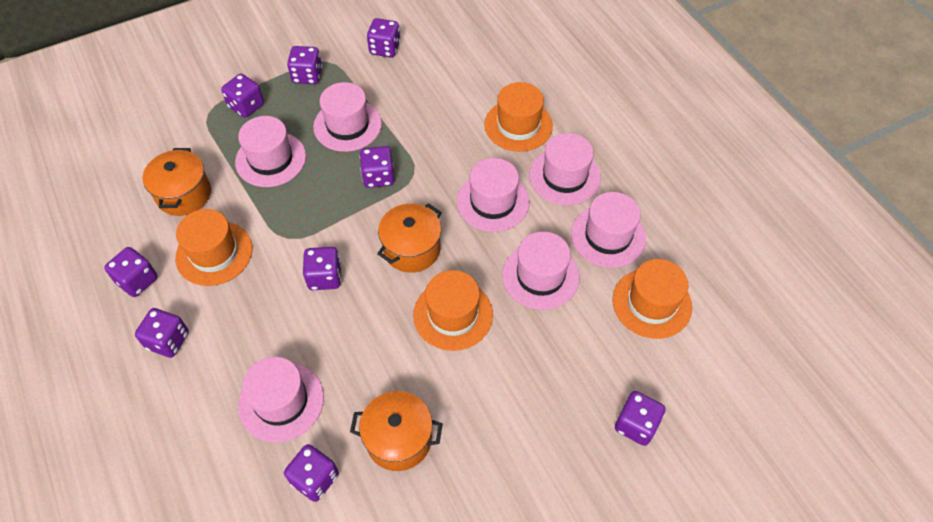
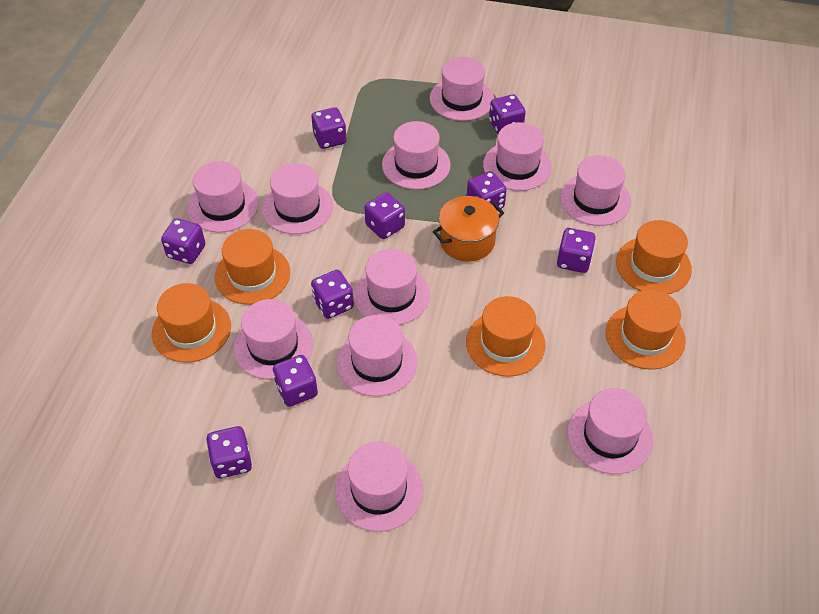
orange hat: [175,209,252,286] [413,270,493,351] [484,82,553,152] [612,259,692,339] = 4 -> [152,283,231,362] [215,229,290,305] [466,296,546,377] [606,290,686,370] [616,220,692,294] = 5
orange pot: [142,148,211,216] [350,391,443,471] [377,203,442,273] = 3 -> [433,196,504,262] = 1
pink hat: [235,116,306,187] [238,357,324,442] [313,82,382,152] [457,158,530,232] [502,232,580,310] [529,133,601,205] [571,192,646,268] = 7 -> [187,161,259,233] [233,299,313,379] [262,163,333,234] [335,441,423,532] [337,315,417,397] [354,249,430,325] [382,121,451,190] [430,57,494,121] [483,122,552,191] [560,155,631,226] [567,388,653,474] = 11

